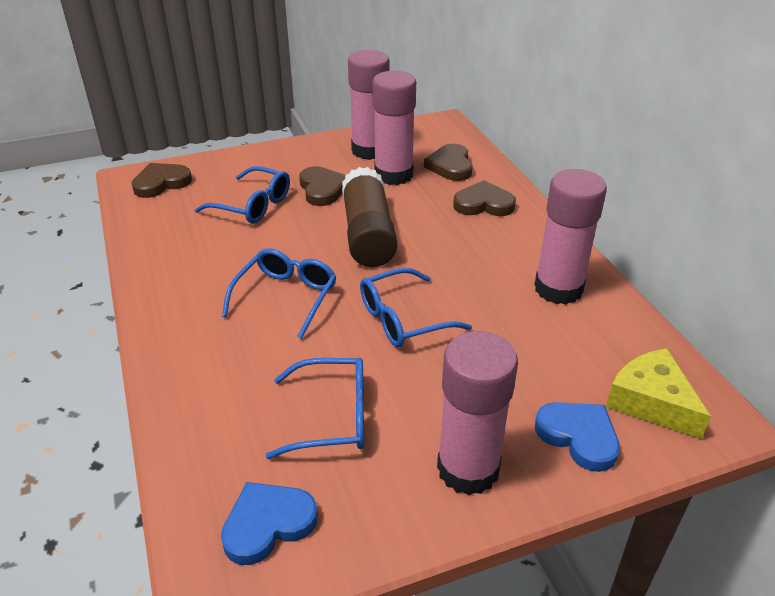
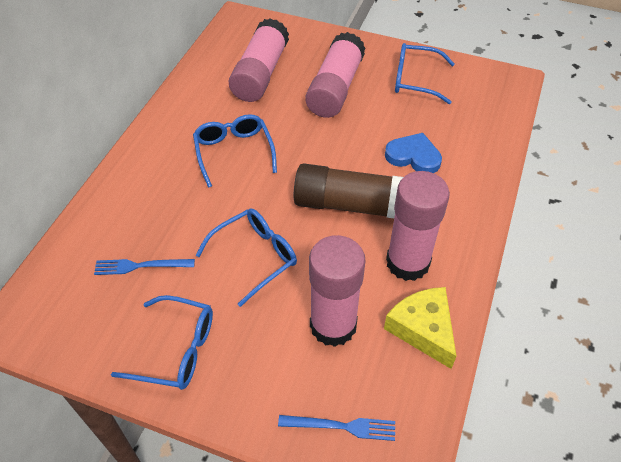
blue fork: none = 0 -> [94,259,195,275] [278,415,395,441] = 2
blue heart: [221,482,318,565] [535,402,620,472] = 2 -> [385,133,442,173] = 1
brown heart: [132,163,192,198] [299,166,345,206] [424,144,473,181] [453,180,516,216] = 4 -> none = 0

